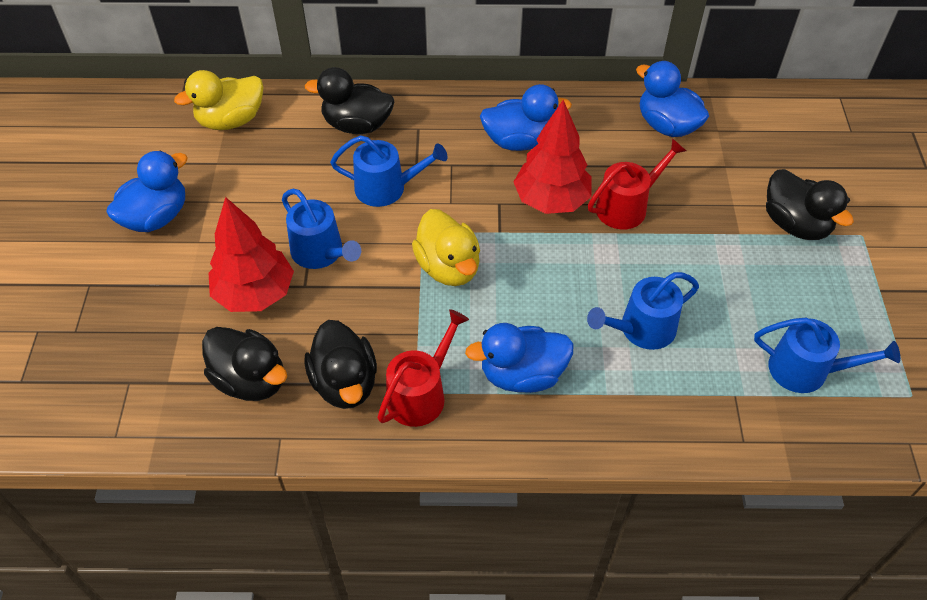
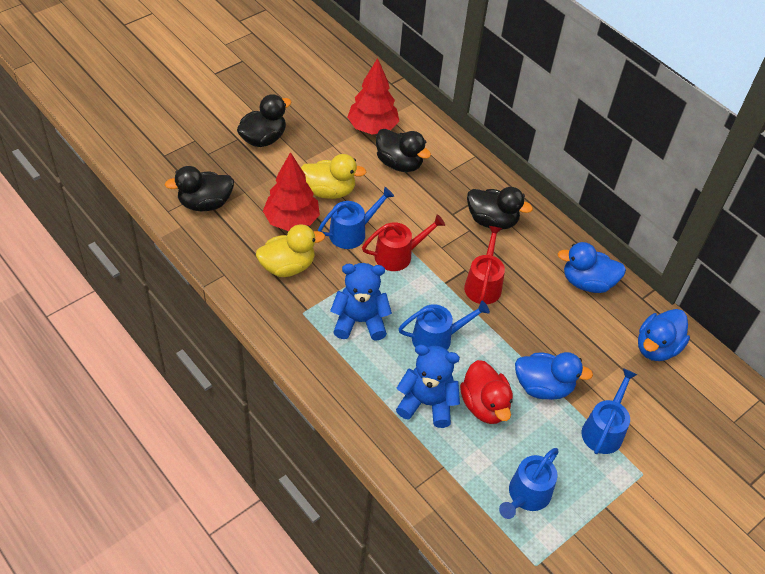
blue duck: [106,151,188,232] [465,323,574,393] [480,84,572,151] [636,61,709,137] = 4 -> [515,352,593,400] [558,242,626,293] [638,309,690,361] = 3
blue teddy bear: none = 0 -> [330,263,392,341] [396,344,460,428] = 2
red duck: none = 0 -> [460,360,513,424] = 1

